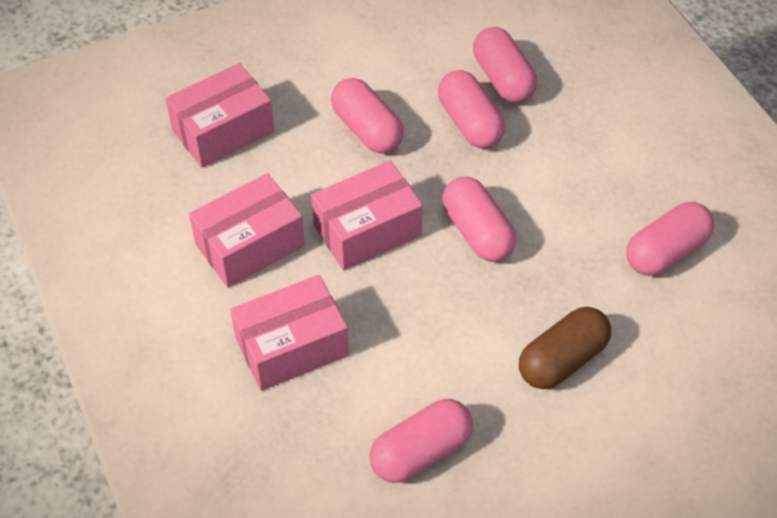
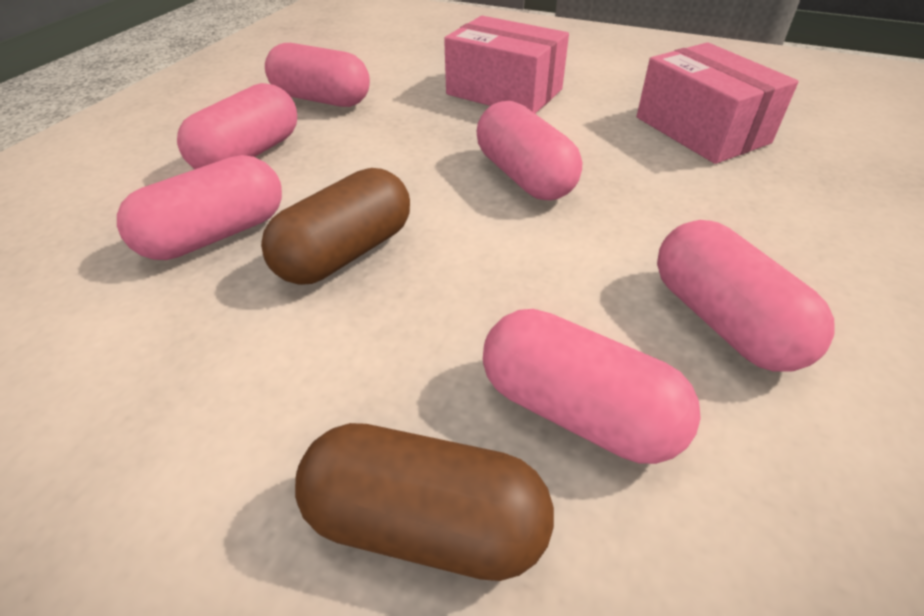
brown capsule: [519,307,611,389] = 1 -> [261,168,410,285] [295,423,554,581] = 2
pink box: [166,63,274,168] [189,173,305,287] [230,275,349,391] [311,161,423,270] = 4 -> [444,16,569,113] [637,42,799,164] = 2

